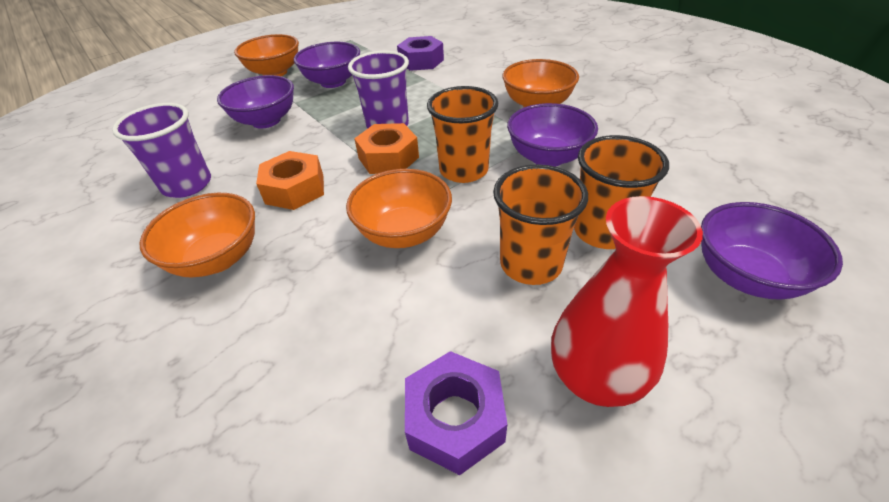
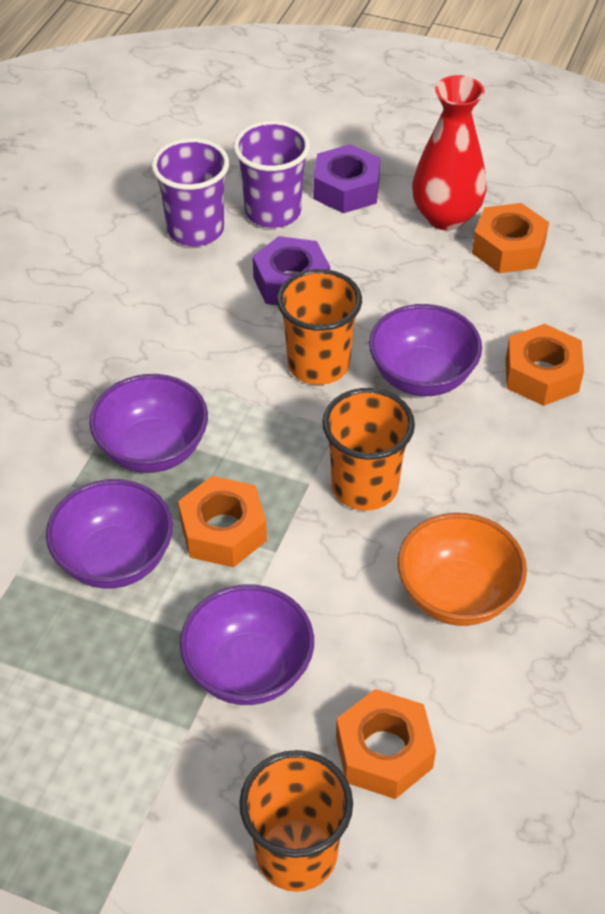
orange bowl: [139,193,255,278] [234,34,299,76] [346,169,452,248] [502,59,579,107] = 4 -> [398,513,527,626] = 1
orange nut: [256,151,324,210] [354,123,419,174] = 2 -> [178,476,267,567] [336,689,436,799] [472,203,549,273] [506,324,584,406] = 4

